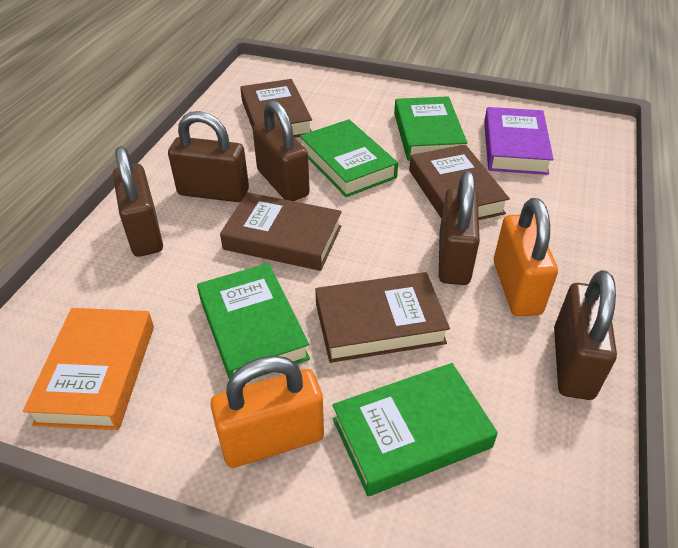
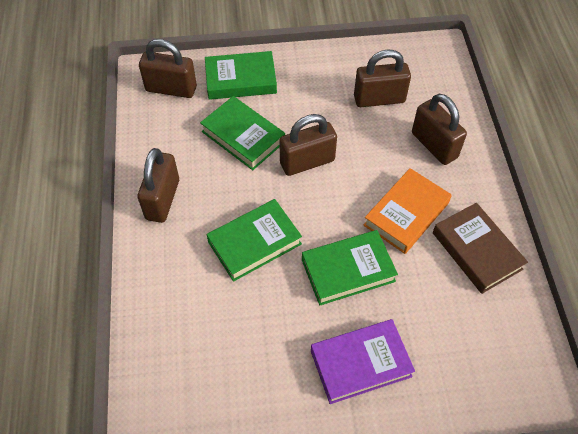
brown book: [220,192,342,271] [240,79,312,138] [315,272,450,363] [409,144,510,220] = 4 -> [433,203,528,294] = 1
orange padlock: [210,356,324,468] [494,198,558,316] = 2 -> none = 0

